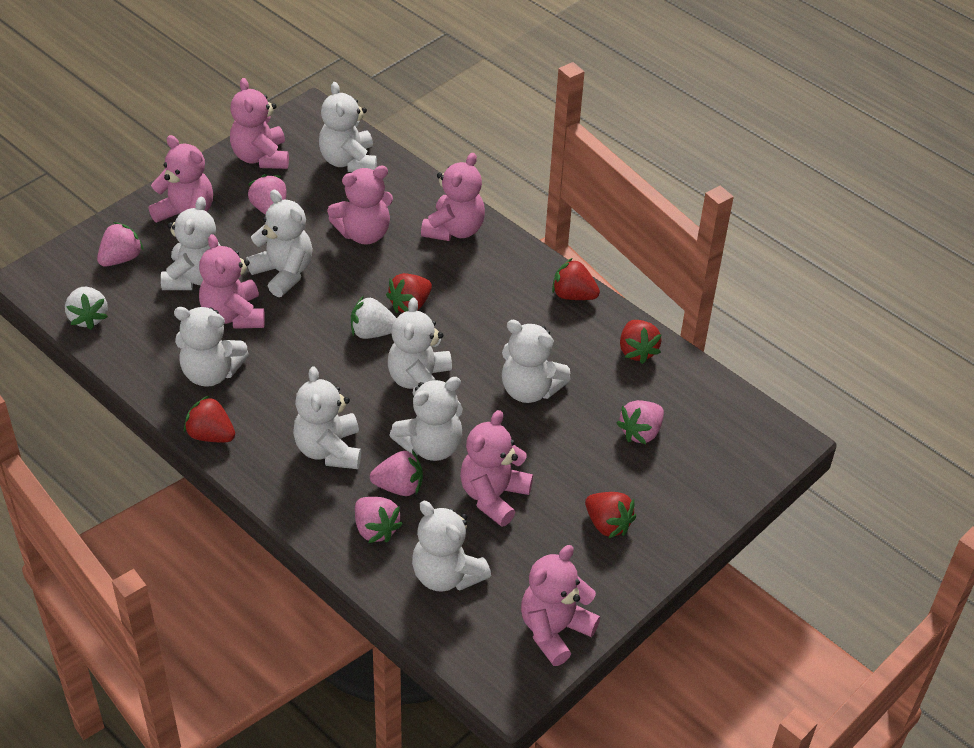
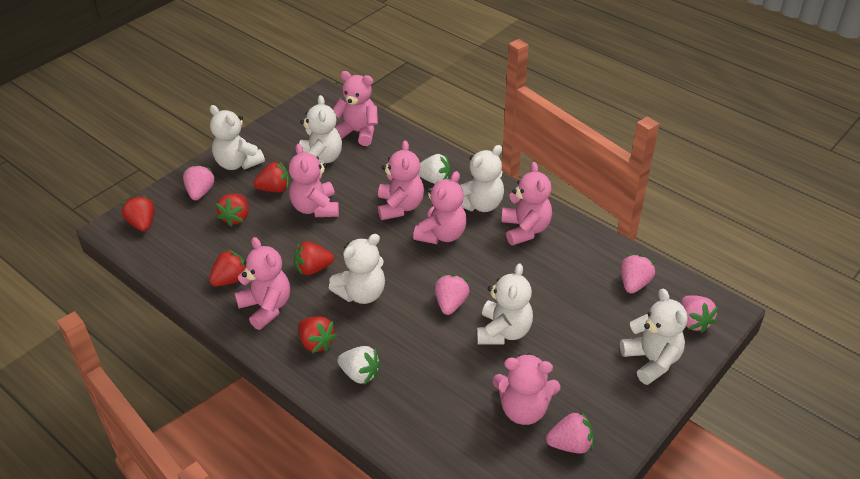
red strawberry: [184,395,235,442] [386,273,432,313] [552,258,600,300] [585,492,636,539] [620,320,662,364] = 5 -> [121,196,155,232] [209,249,246,286] [216,194,248,227] [253,161,290,192] [294,242,334,275] [298,316,337,353] = 6
white teddy bear: [161,197,221,290] [174,307,249,387] [246,190,313,297] [293,366,361,469] [319,82,377,172] [388,298,452,396] [389,377,463,461] [412,501,491,592] [502,320,571,403] = 9 -> [210,105,265,170] [299,95,342,164] [329,234,385,304] [460,145,504,212] [477,263,533,345] [620,289,688,385] = 6

